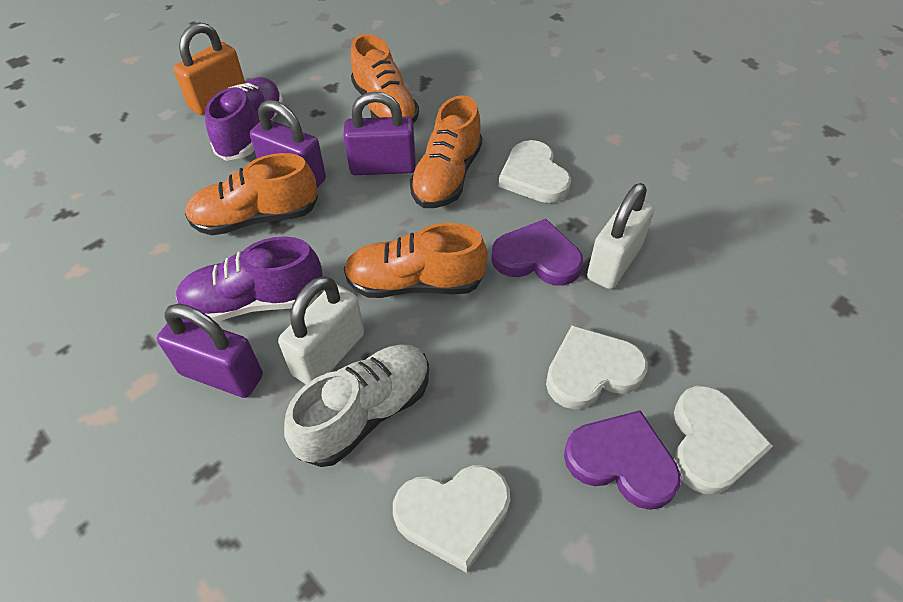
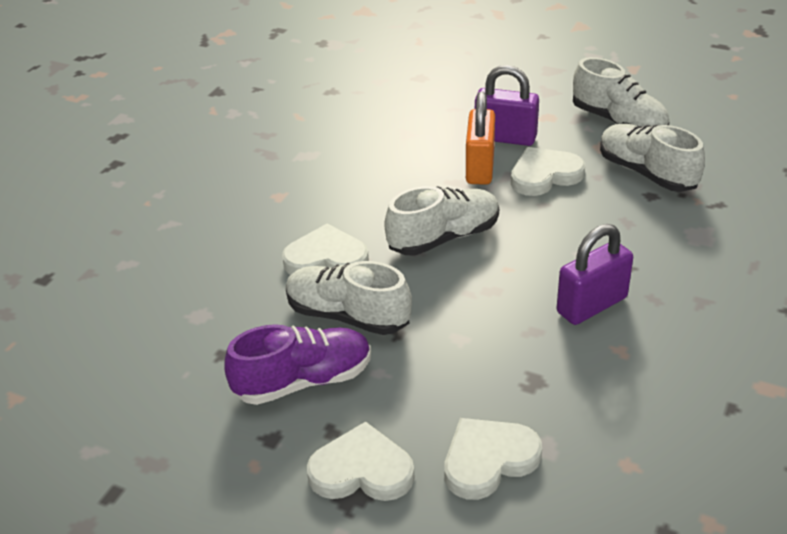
orange shoe: [185,153,318,235] [344,223,488,298] [351,34,419,124] [410,95,482,208] = 4 -> none = 0
purple heart: [491,219,583,286] [564,410,681,510] = 2 -> none = 0
purple padlock: [157,303,263,398] [250,100,326,188] [343,91,416,175] = 3 -> [475,65,539,146] [557,224,633,325] = 2
purple shoe: [176,236,323,322] [205,77,284,161] = 2 -> [224,324,371,405] = 1
white padlock: [278,276,364,384] [587,183,654,289] = 2 -> none = 0
white shoe: [284,344,429,467] = 1 -> [286,261,412,335] [384,186,499,256] [573,57,669,127] [600,124,705,192] = 4

